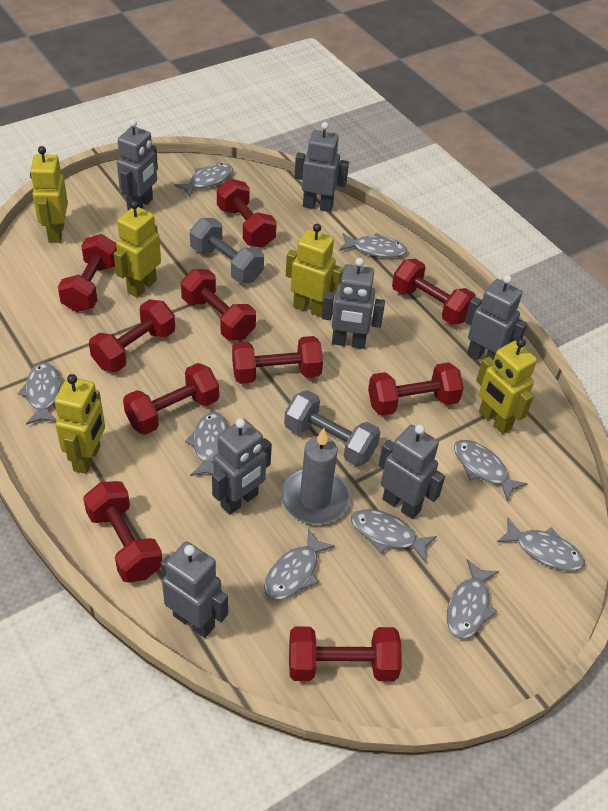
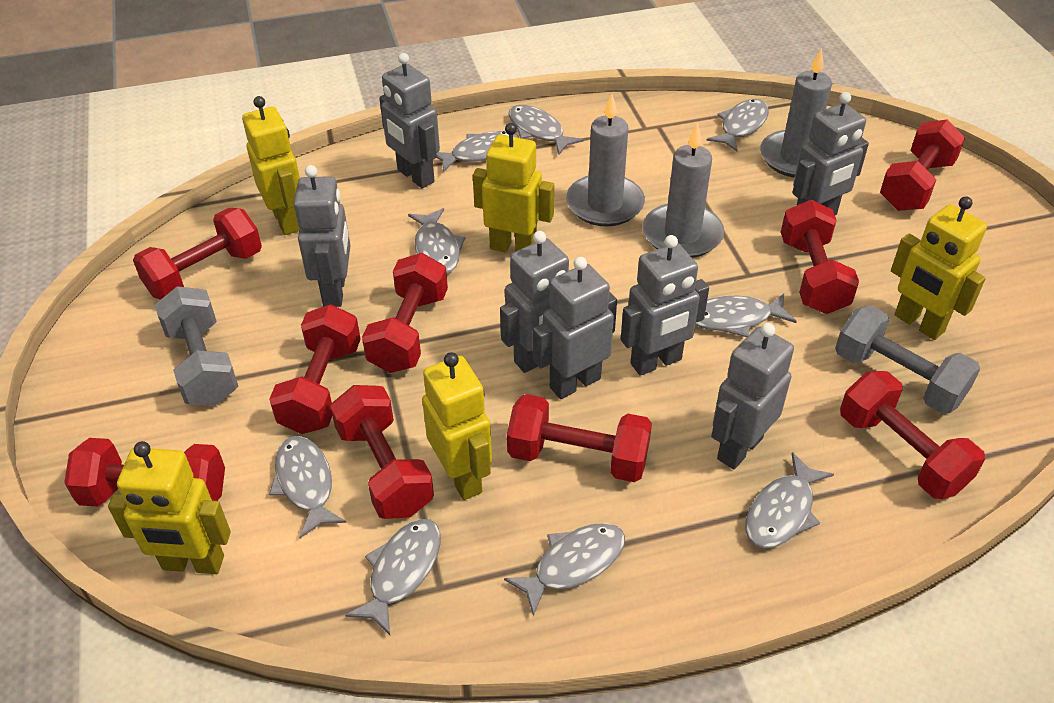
grey candle: [281,428,350,525] = 1 -> [566,94,645,227] [643,123,724,258] [760,48,832,178] = 3
red dumbbell: [58,234,117,312] [83,481,162,583] [89,299,175,372] [123,363,219,435] [181,269,256,340] [217,179,277,248] [232,336,323,384] [289,627,402,681] [368,362,464,416] [392,259,476,325] = 10 -> [64,438,225,507] [133,208,262,300] [269,304,361,434] [330,385,434,519] [362,253,448,373] [507,394,652,482] [781,200,859,314] [840,371,985,499] [880,119,965,211] = 9

